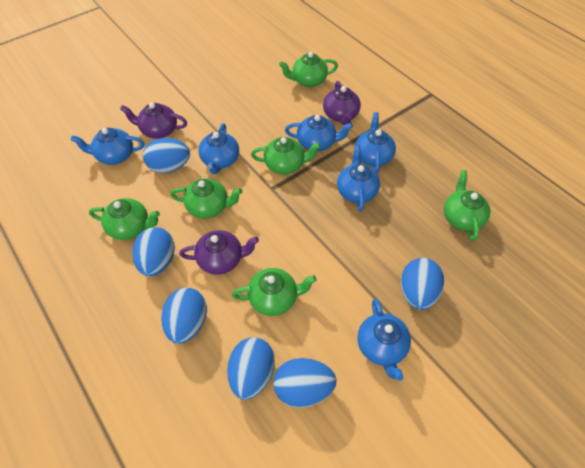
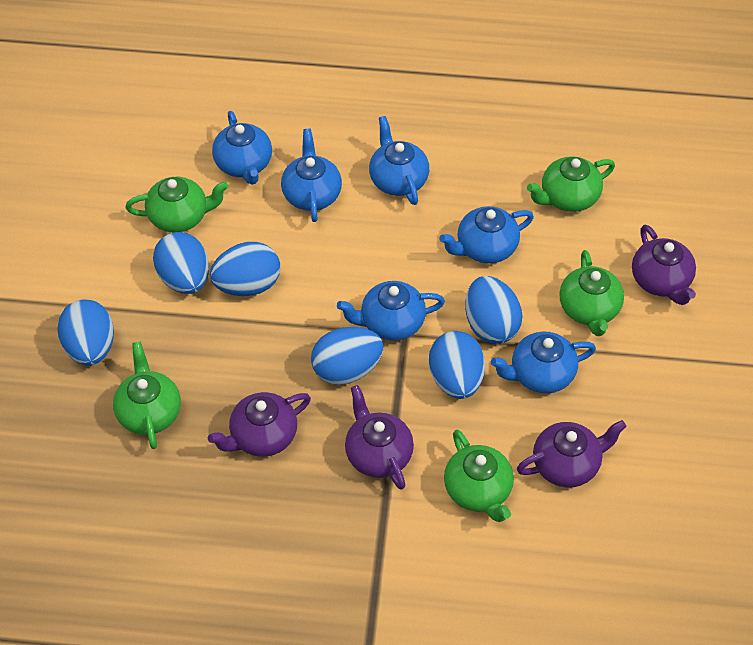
green teapot: [89,198,160,240] [170,179,242,219] [232,268,316,316] [251,137,321,174] [279,52,338,87] [444,170,490,241] = 6 -> [113,341,181,449] [125,177,228,233] [444,430,514,522] [527,156,615,212] [559,250,624,336] = 5
purple teapot: [120,102,187,139] [179,230,259,275] [323,81,361,125] = 3 -> [208,392,311,457] [345,385,414,490] [517,420,627,488] [632,225,696,305] = 4

